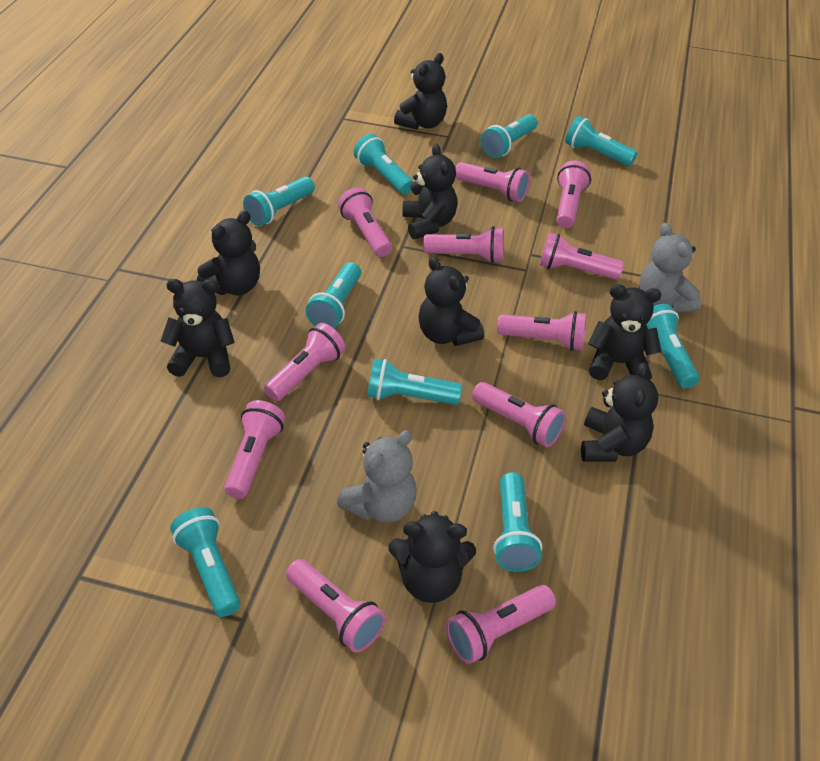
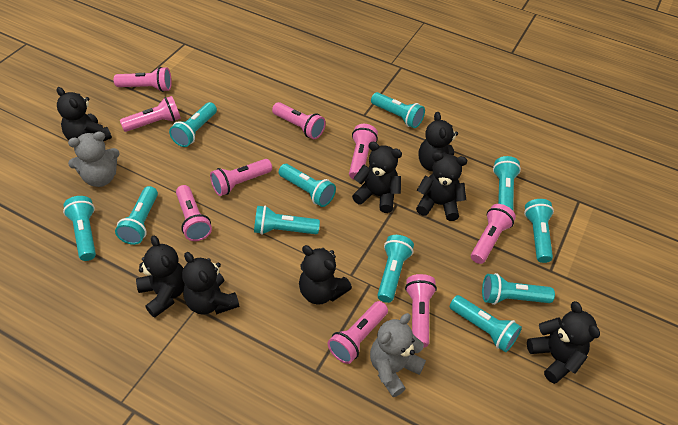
pink flashlight: [224,400,285,499] [264,323,345,401] [286,559,386,653] [338,187,392,257] [423,226,503,263] [446,585,556,664] [455,162,530,202] [472,382,566,448] [497,311,586,351] [540,233,624,279] [556,161,591,228] = 11 -> [114,67,172,92] [120,96,181,132] [176,185,212,241] [210,159,272,196] [272,102,326,139] [328,301,388,364] [349,124,378,180] [405,274,437,348] [471,204,516,264] = 9
turquoise flashlight: [170,507,240,617] [243,177,315,226] [306,262,361,328] [354,134,413,195] [367,359,462,405] [481,114,537,158] [493,472,542,572] [565,116,637,166] [646,304,699,389] = 9 -> [63,196,96,261] [115,186,158,245] [169,102,217,147] [254,205,320,235] [279,164,336,207] [371,92,425,128] [377,235,414,303] [450,295,522,352] [482,273,555,305] [493,156,521,210] [524,199,554,263] = 11

